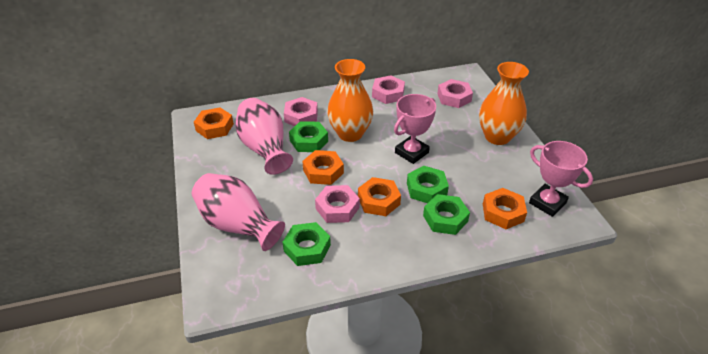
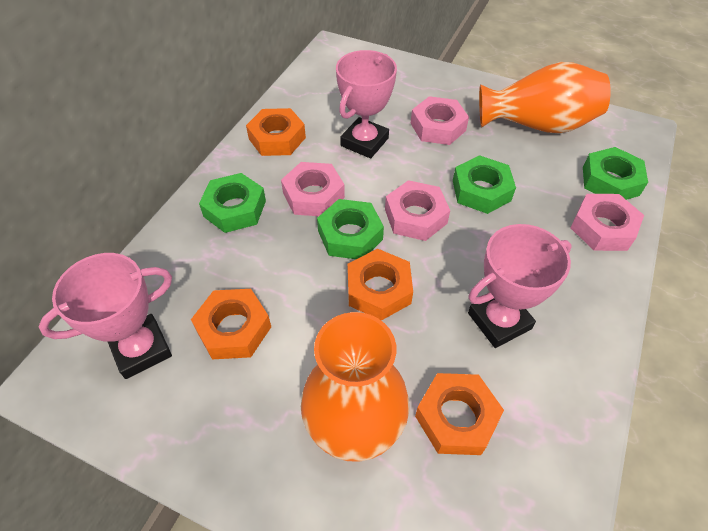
pink trophy: [394,94,436,164] [529,141,593,217] = 2 -> [38,253,172,379] [336,50,397,158] [468,224,572,348] = 3
pink vase: [192,173,285,251] [235,98,293,175] = 2 -> none = 0

